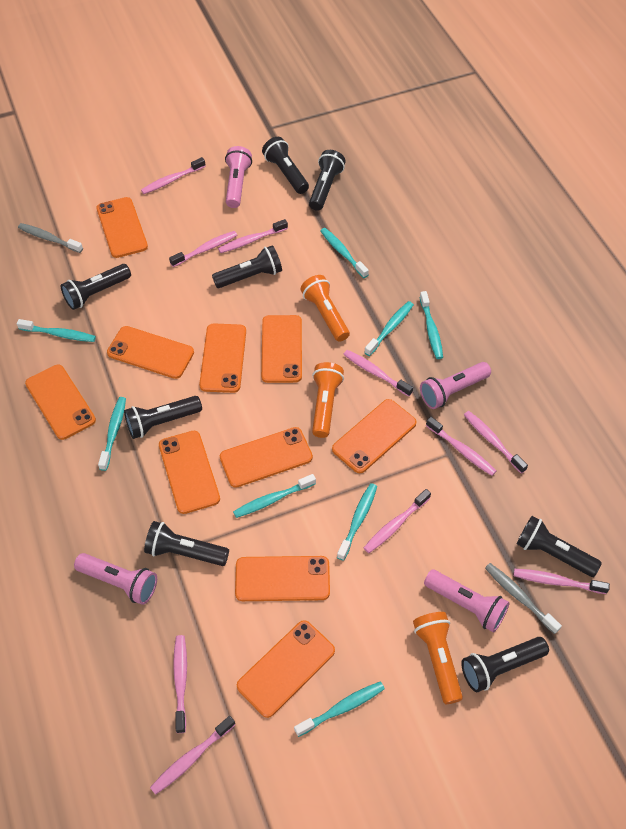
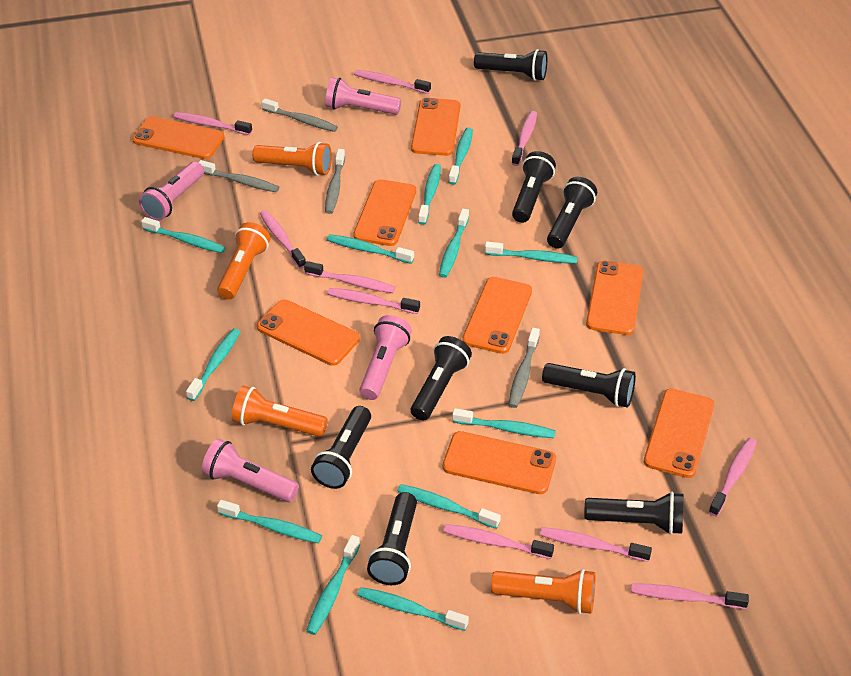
grey toothbrush: [18,223,83,253] [485,563,562,634] = 2 -> [198,160,279,192] [262,98,338,132] [325,149,345,214] [509,328,540,408] = 4
orange flashlight: [301,275,350,342] [312,362,344,438] [413,612,463,704] = 3 -> [217,222,270,300] [232,386,328,437] [252,142,332,176] [491,569,595,614] = 4
orange phone: [25,365,96,440] [96,197,148,258] [107,326,194,379] [159,431,220,514] [199,323,246,393] [220,427,313,488] [235,556,330,601] [237,620,335,718] [261,315,302,383] [332,399,417,473] = 10 -> [132,116,224,159] [257,299,360,366] [353,179,416,246] [411,98,460,156] [443,431,556,494] [462,277,532,354] [586,261,643,335] [644,389,714,478] = 8
turquoise toothbrush: [17,319,96,342] [98,397,126,471] [233,474,316,518] [294,681,385,737] [320,228,369,278] [337,483,377,561] [364,301,414,356] [419,291,443,359] = 8 -> [141,217,225,253] [186,328,240,401] [217,500,322,543] [306,535,360,635] [327,234,414,264] [357,587,469,631] [397,484,501,529] [418,164,441,225] [439,209,469,278] [448,128,473,185] [452,408,556,438] [485,242,577,264] = 12

